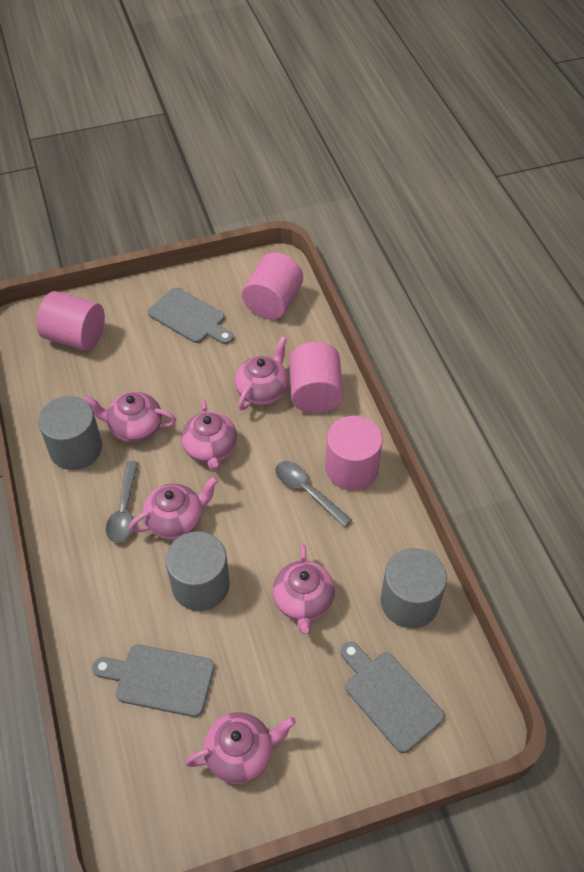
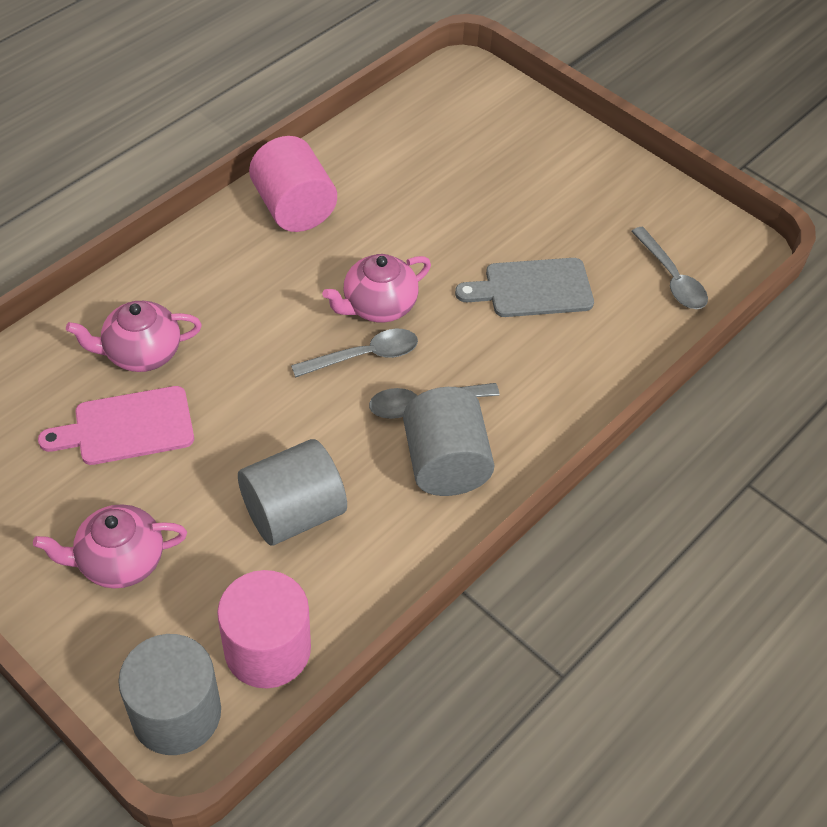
grey cutting board: [92,645,214,717] [148,287,234,344] [341,642,445,753] = 3 -> [455,258,594,317] = 1
grey spoon: [106,461,139,543] [275,461,352,527] = 2 -> [291,329,418,378] [369,383,500,419] [631,227,708,309] = 3
pink cutting board: none = 0 -> [38,386,194,465] = 1
pink cylinder: [37,291,105,351] [242,252,303,320] [289,342,343,413] [325,416,383,490] = 4 -> [217,570,311,688] [249,136,337,232] = 2
pink teapot: [84,392,176,443] [129,476,218,539] [182,399,237,472] [185,712,296,784] [235,336,288,410] [273,544,335,634] = 6 -> [33,504,187,588] [66,301,202,372] [322,254,431,323] = 3

